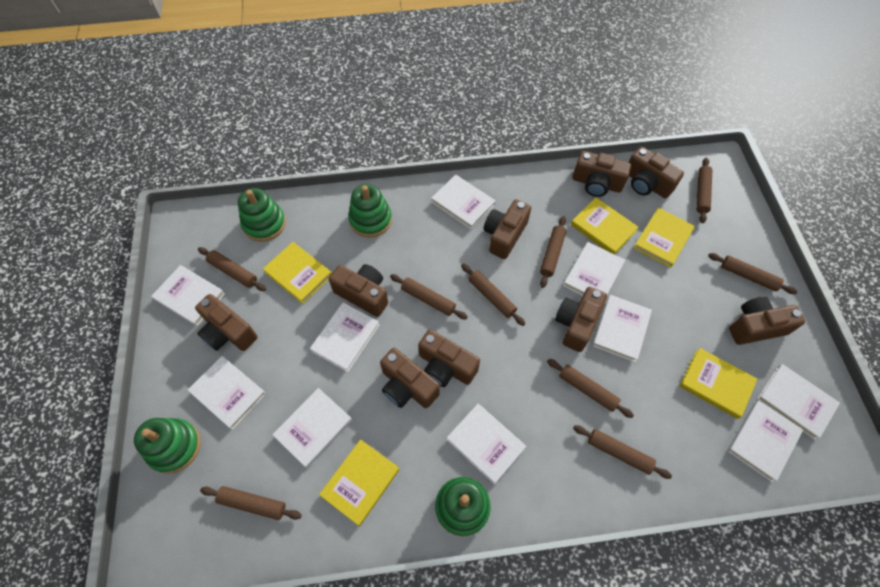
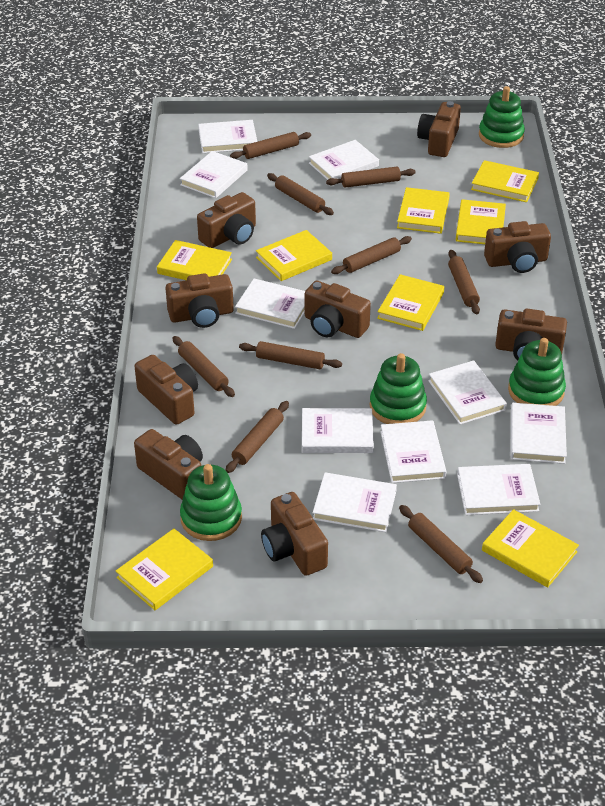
yellow book: [263,242,332,304] [319,439,400,526] [571,197,639,254] [633,208,695,268] [680,348,757,419] = 5 -> [116,529,213,610] [157,240,232,280] [256,230,332,281] [377,274,444,331] [397,187,450,234] [456,199,506,244] [471,160,539,202] [482,509,579,587] = 8

